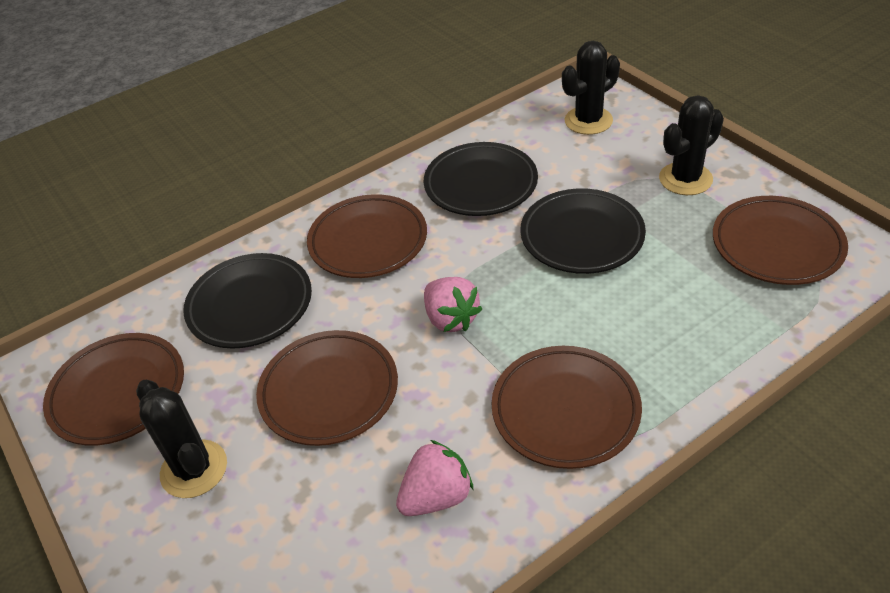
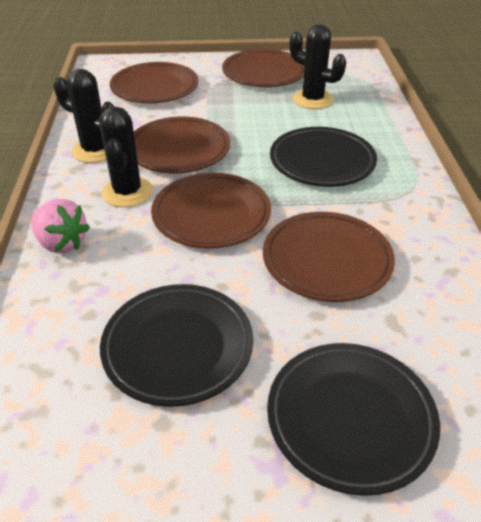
pink strawberry: [396,440,473,516] [424,277,482,332] = 2 -> [31,199,90,253] = 1

